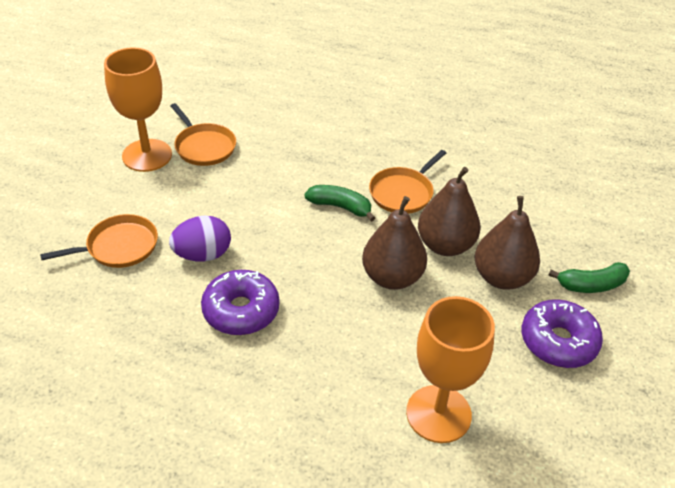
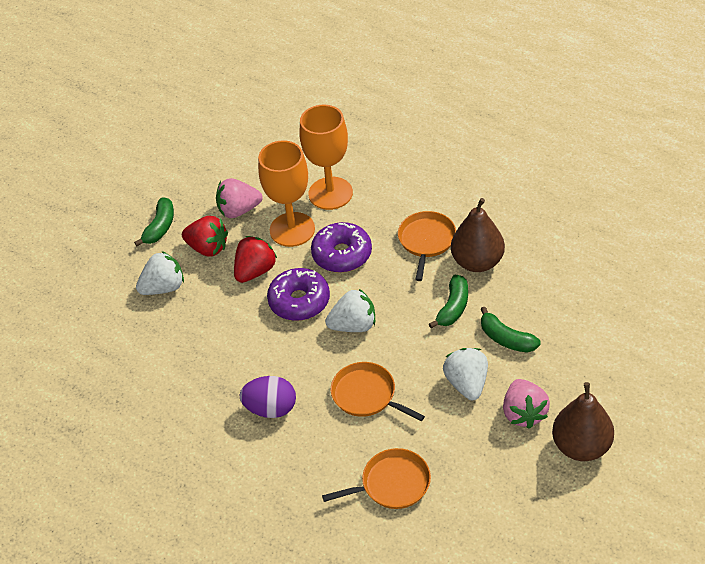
brown pear: [362,196,427,290] [418,167,481,256] [475,196,540,290] = 3 -> [451,198,505,272] [552,382,614,461] = 2
green banana: [304,185,375,222] [548,262,630,293] = 2 -> [134,197,174,246] [429,275,468,329] [481,307,541,353] = 3
pink strawberry: none = 0 -> [216,178,263,218] [503,379,550,429] = 2
red strawberry: none = 0 -> [182,216,228,256] [234,236,277,283] = 2
white strawberry: none = 0 -> [136,251,184,295] [325,289,375,332] [443,348,488,400] = 3

